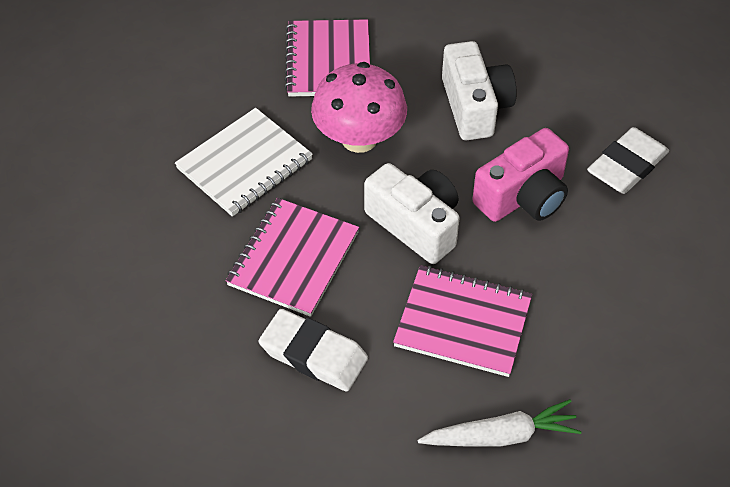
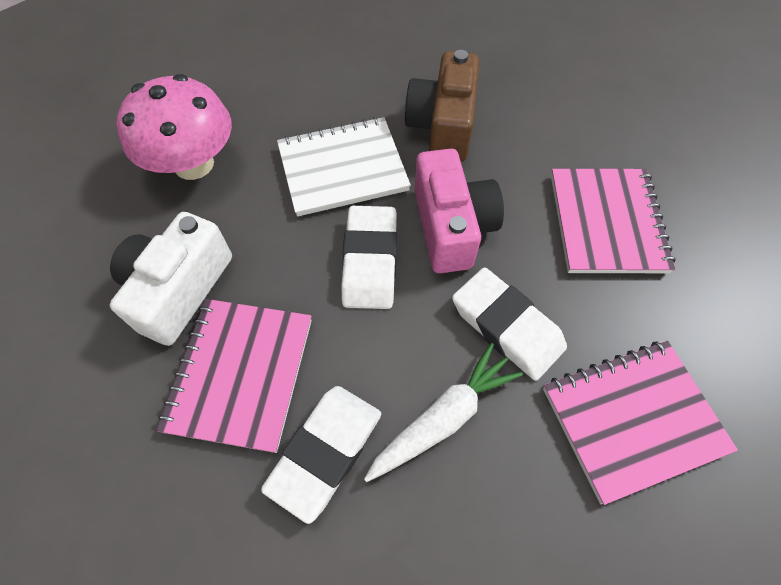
brown camera: none = 0 -> [404,50,480,162] = 1
white camera: [364,163,460,264] [442,41,516,140] = 2 -> [110,212,232,346] = 1
white eraser: [259,309,368,392] [587,127,669,194] = 2 -> [261,386,381,524] [341,206,397,309] [452,267,567,381] = 3

